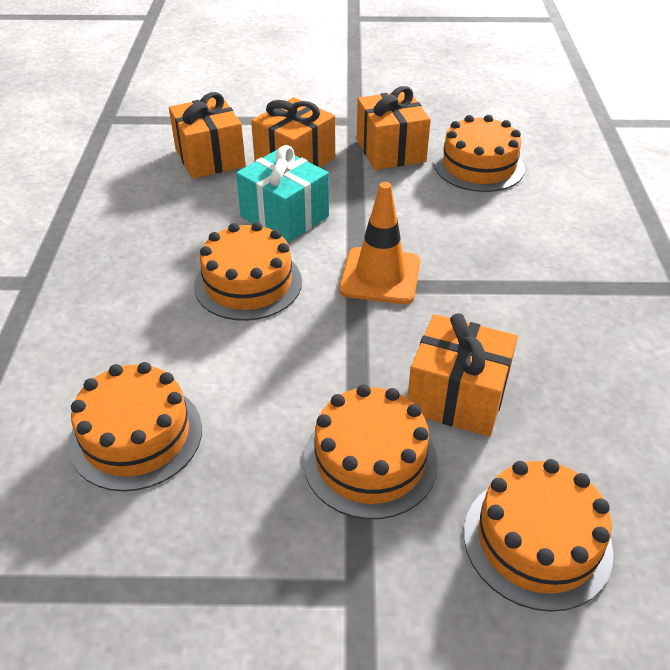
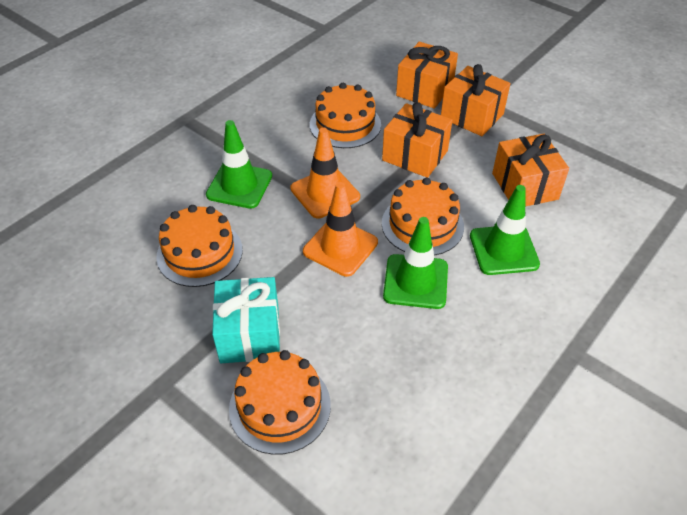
green traffic cone: none = 0 -> [206,120,272,209] [383,217,448,309] [470,185,540,275] = 3
orange cake: [69,362,202,491] [194,222,302,321] [303,384,438,519] [434,115,525,192] [464,459,613,612] = 5 -> [156,205,243,287] [229,350,331,455] [310,83,381,148] [382,178,464,256] = 4
orange traffic cone: [339,182,420,304] = 1 -> [290,127,360,219] [303,182,378,277] = 2

